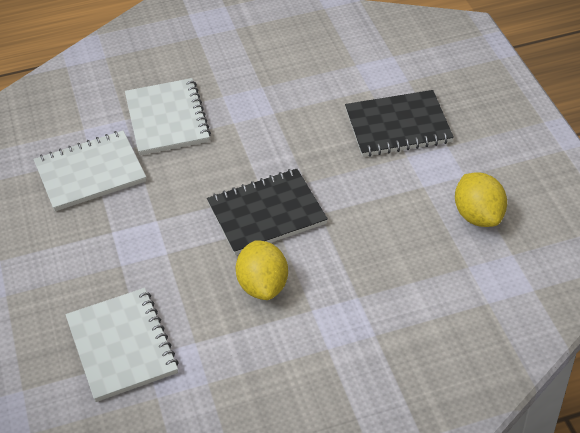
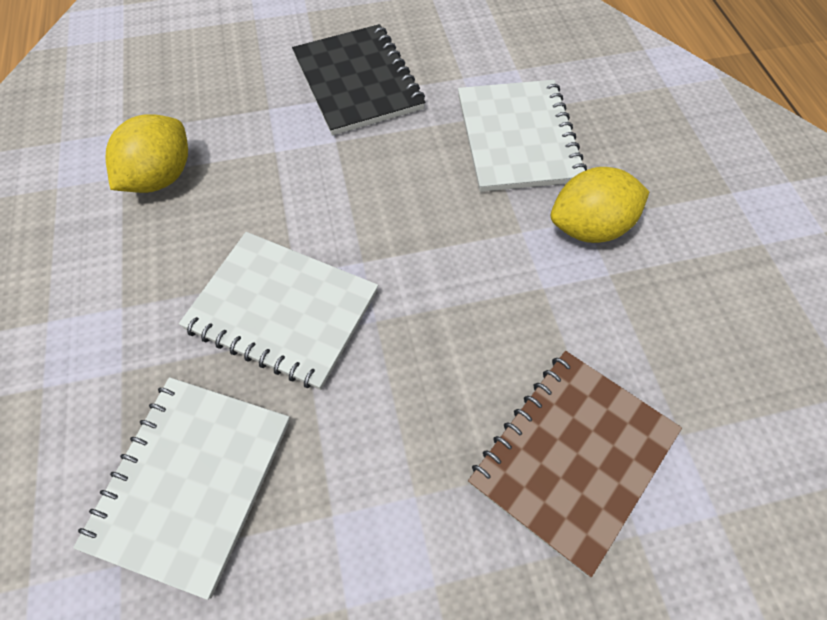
black notebook: [207,169,328,255] [345,90,454,157] = 2 -> [292,24,426,135] = 1
brown notebook: none = 0 -> [468,351,682,577] = 1

